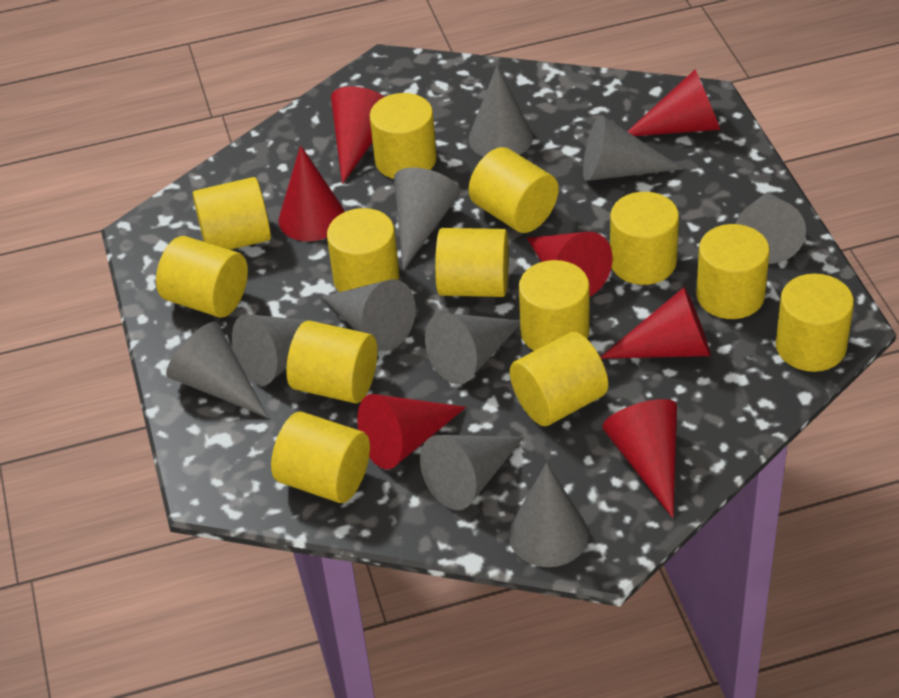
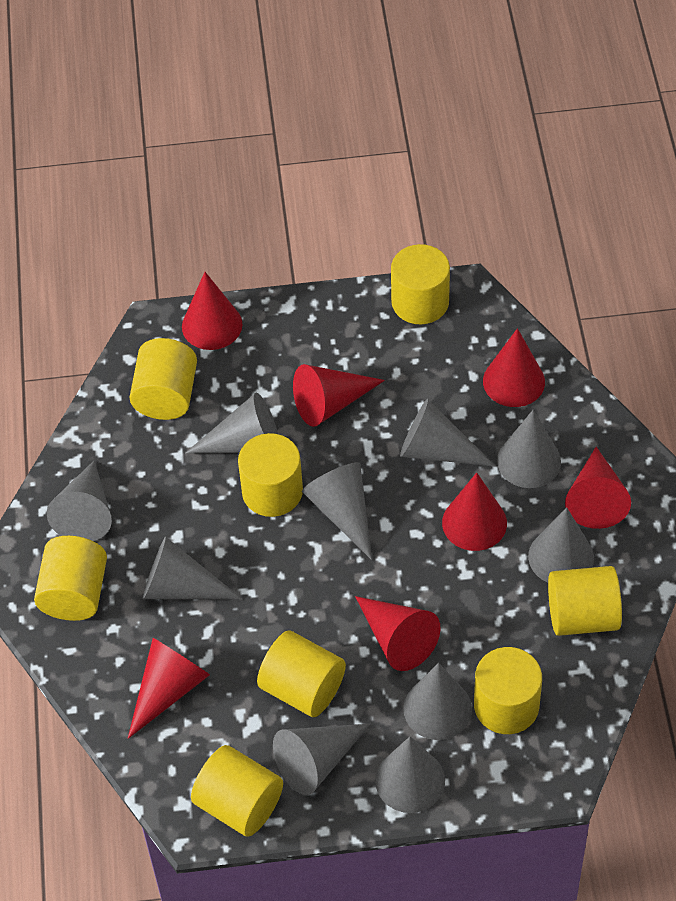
yellow cylinder: [156,236,248,318] [193,177,271,250] [271,412,370,503] [286,321,377,403] [327,208,399,292] [370,93,437,179] [435,228,509,297] [469,147,559,233] [510,332,608,426] [519,260,590,351] [610,192,679,285] [696,224,770,319] [776,274,854,372] = 13 -> [34,536,107,621] [129,338,197,420] [191,745,283,837] [238,433,303,517] [257,630,346,717] [391,244,450,324] [474,647,542,734] [548,566,622,636] = 8

